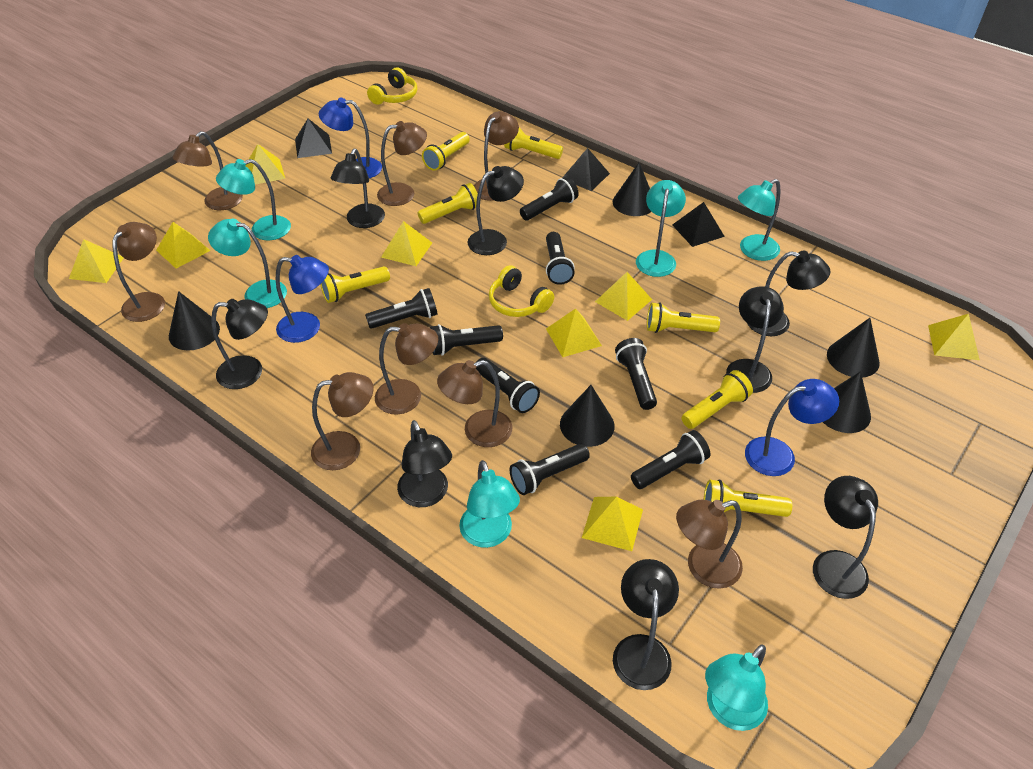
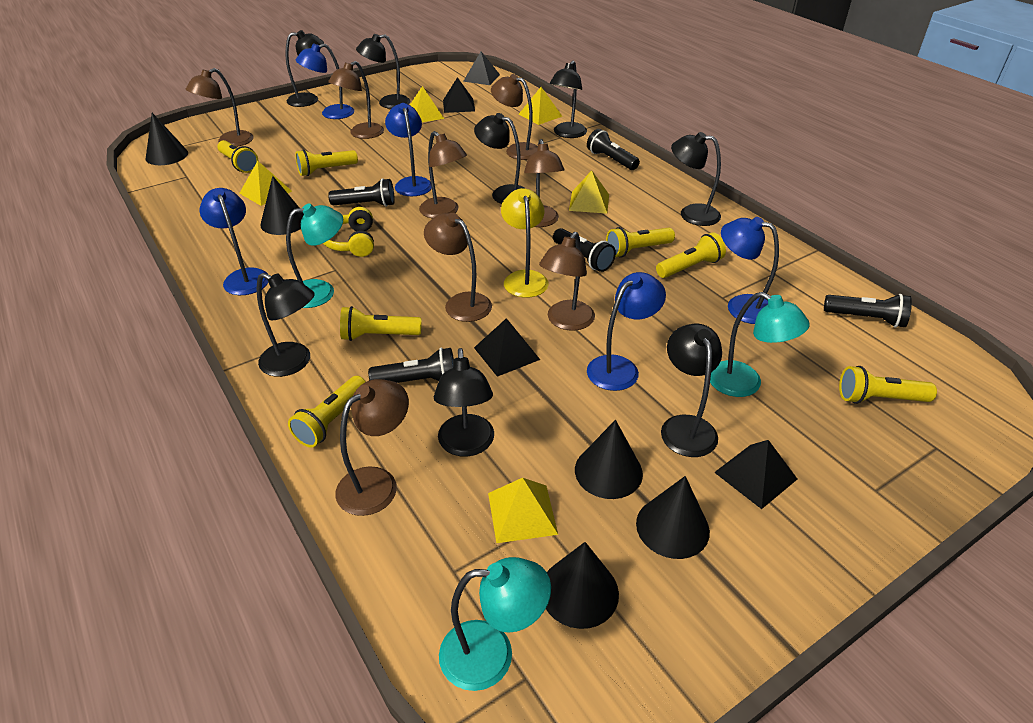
black flashlight: [365,288,438,329] [430,324,503,356] [476,358,540,413] [510,444,590,495] [520,176,579,220] [546,232,575,285] [615,338,657,410] [631,430,710,489] = 8 -> [328,178,395,207] [368,348,454,383] [553,228,616,272] [587,129,640,170] [824,294,912,328] = 5
black pyramid: [295,119,332,158] [562,148,610,191] [672,202,725,247] = 3 -> [443,77,475,113] [463,52,500,85] [474,318,540,377] [714,440,797,509] = 4
blue lamp: [276,255,329,343] [319,98,382,178] [745,379,839,476] = 3 -> [199,188,269,295] [296,44,354,119] [385,103,432,196] [587,272,666,391] [721,217,779,324] = 5
turquoise lamp: [208,219,287,308] [216,159,291,240] [459,460,520,548] [636,180,686,277] [705,645,768,731] [738,179,781,261] = 6 -> [286,203,343,308] [439,557,551,691] [710,292,810,397] = 3
yellow headphones: [367,68,417,105] [489,265,554,317] = 2 -> [323,207,374,257] = 1
yellow lamp: none = 0 -> [501,188,549,298] = 1
yellow pyramid: [69,239,124,283] [156,222,211,268] [246,144,285,185] [381,221,432,266] [546,308,602,357] [582,497,643,551] [595,272,652,321] [928,314,980,360] = 8 -> [239,161,292,206] [410,86,444,122] [488,478,558,543] [519,87,562,125] [569,170,609,214] = 5

